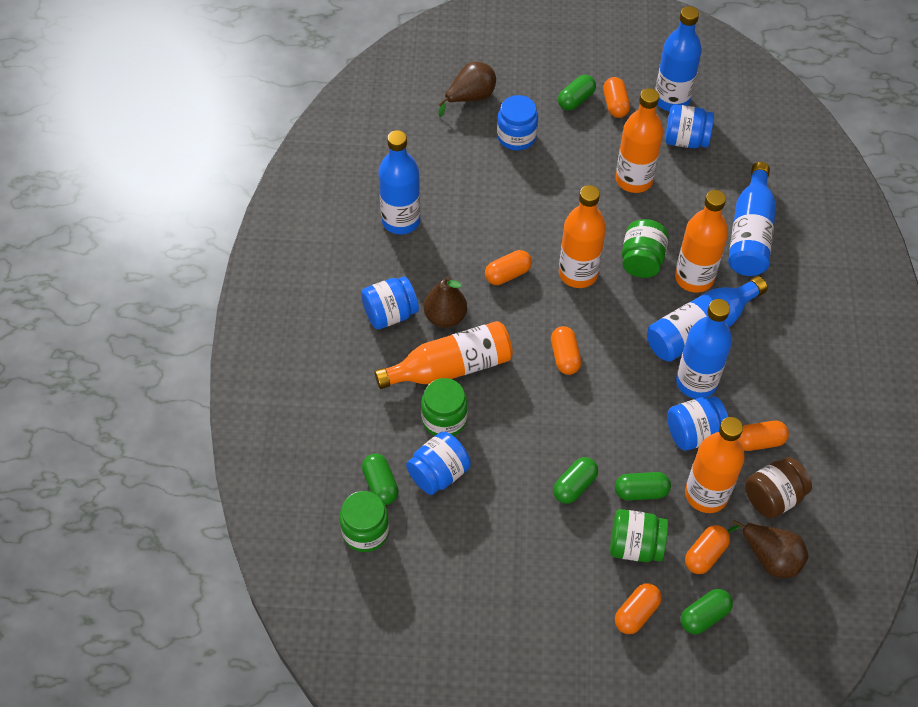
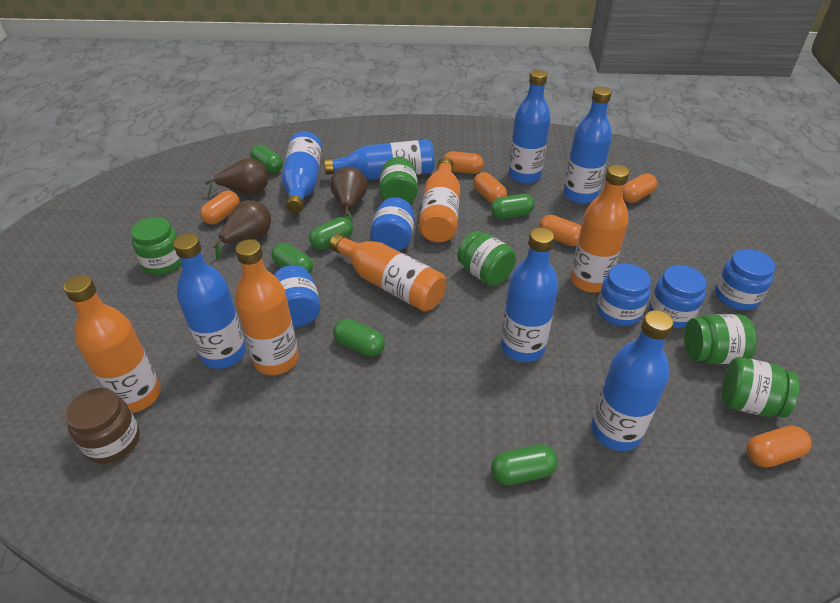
blue bottle: [378,130,421,234] [647,276,768,362] [655,6,702,111] [676,299,732,399] [728,162,776,276] = 5 -> [173,234,246,369] [282,131,322,213] [324,139,435,180] [501,228,559,362] [509,70,551,184] [564,87,612,204] [591,310,674,451] = 7
green capsule: [362,453,399,505] [553,457,598,504] [558,75,596,111] [615,472,671,501] [681,589,733,634] = 5 -> [250,145,283,173] [271,243,313,273] [309,217,353,250] [333,319,385,357] [490,194,535,219] [491,444,558,485] = 6
green jar: [339,491,389,552] [421,378,468,436] [610,509,668,562] [622,219,669,278] = 4 -> [131,217,181,275] [380,157,418,204] [457,231,516,286] [684,314,757,364] [722,357,799,418] = 5

